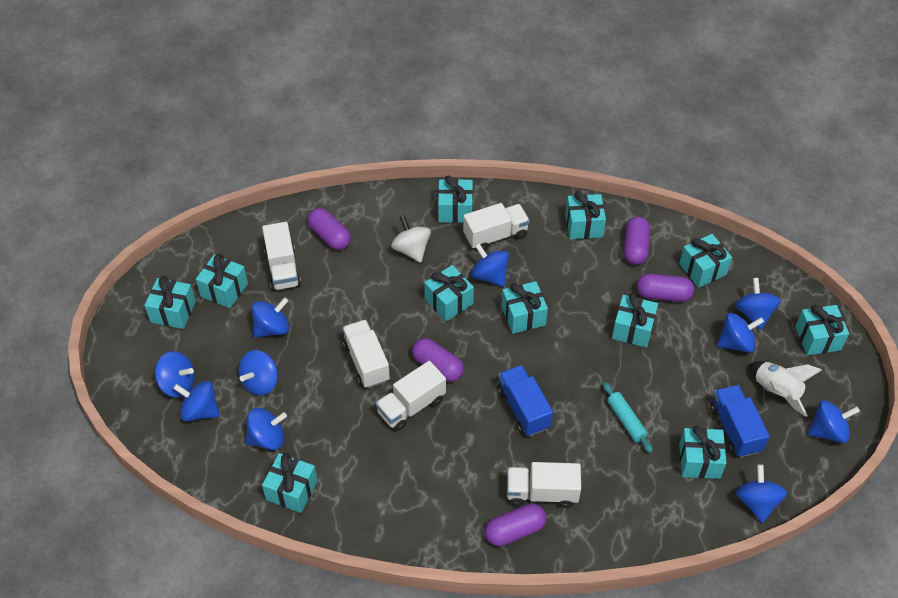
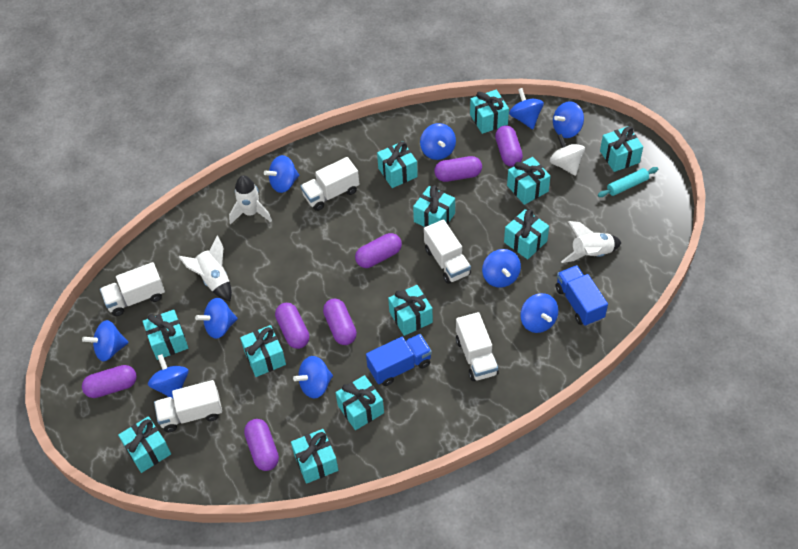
purple capsule: [307,208,351,250] [412,338,464,382] [485,503,546,546] [624,216,650,265] [637,274,694,302] = 5 -> [82,365,137,398] [244,419,279,471] [275,303,309,349] [323,299,357,345] [355,233,402,268] [434,156,482,182] [495,126,523,167] = 7
turquoise gift: [144,276,196,329] [196,253,248,308] [262,453,318,513] [424,265,474,321] [438,175,473,223] [501,281,548,334] [565,191,606,239] [612,293,658,348] [679,234,732,288] [679,425,727,479] [795,305,849,355] = 11 -> [118,416,171,473] [142,309,188,360] [240,325,286,377] [291,429,338,484] [336,375,384,430] [377,141,418,188] [388,285,433,336] [413,185,455,227] [470,90,509,134] [504,209,549,259] [507,157,550,205] [600,126,643,172] = 12
white rocket: [749,361,822,417] = 1 -> [179,235,232,301] [229,175,272,224] [561,221,622,263] = 3

